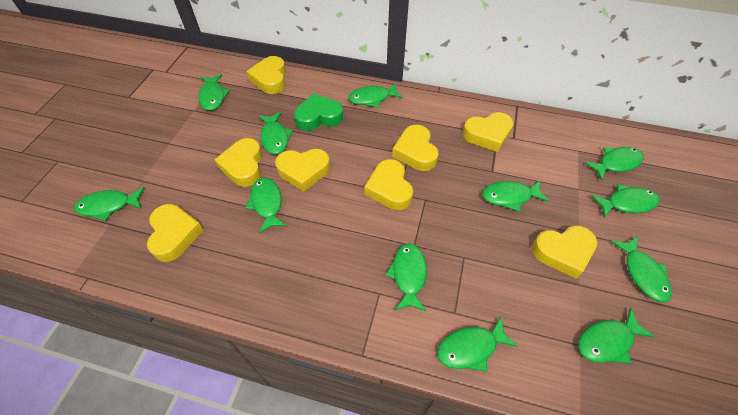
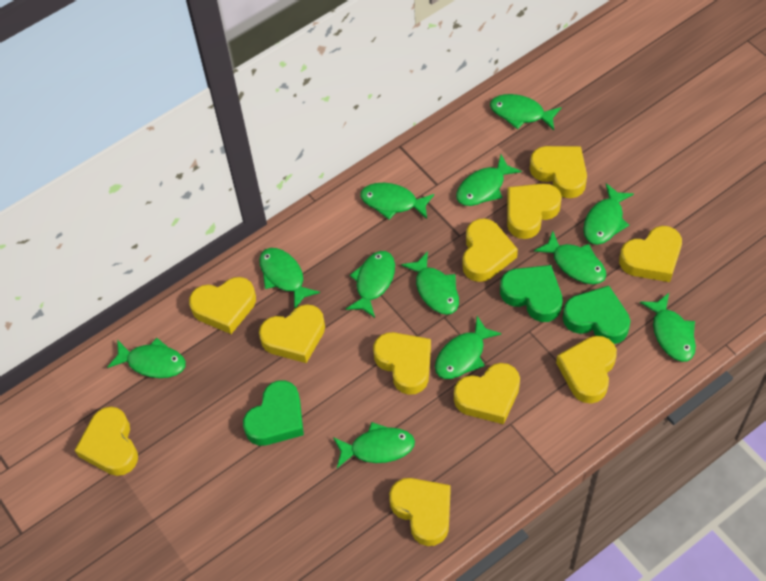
green heart: [294,93,343,131] = 1 -> [243,380,304,446] [500,265,563,322] [563,286,630,344] = 3
yellow heart: [147,204,203,262] [215,138,262,187] [247,56,286,94] [275,149,330,192] [364,159,413,210] [392,125,439,171] [462,112,514,152] [532,226,597,279] = 8 -> [75,407,138,476] [189,277,256,334] [259,304,325,363] [373,332,431,395] [389,478,451,546] [454,363,520,424] [463,218,518,282] [507,183,562,239] [530,146,587,198] [556,336,617,403] [619,226,682,282] = 11

